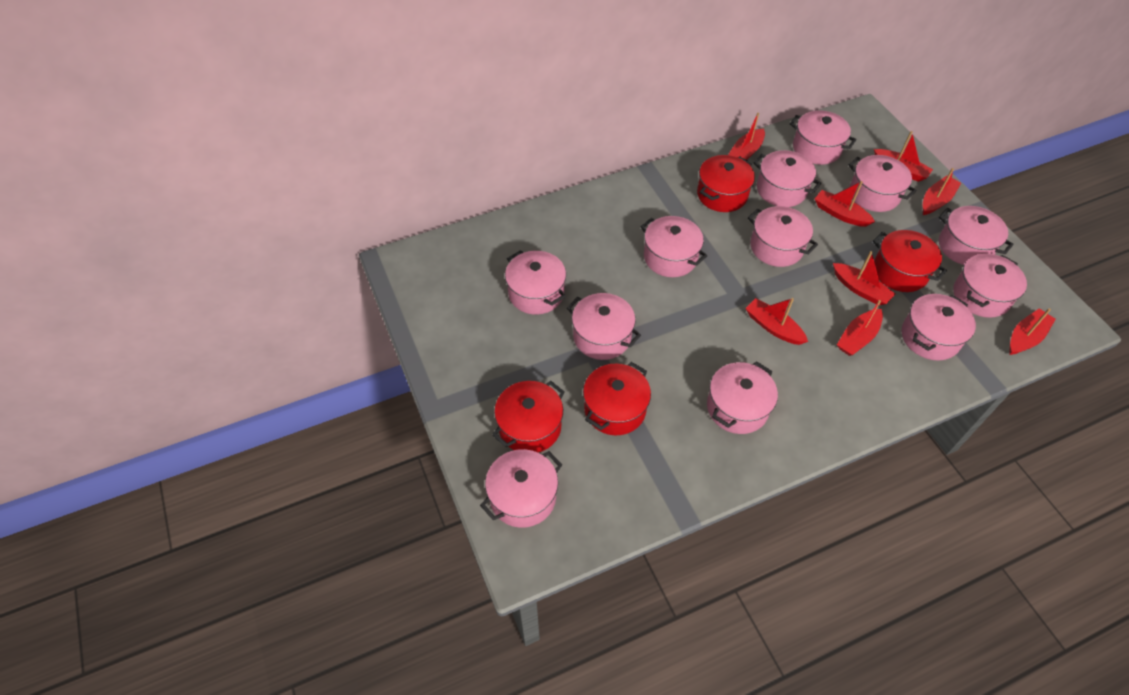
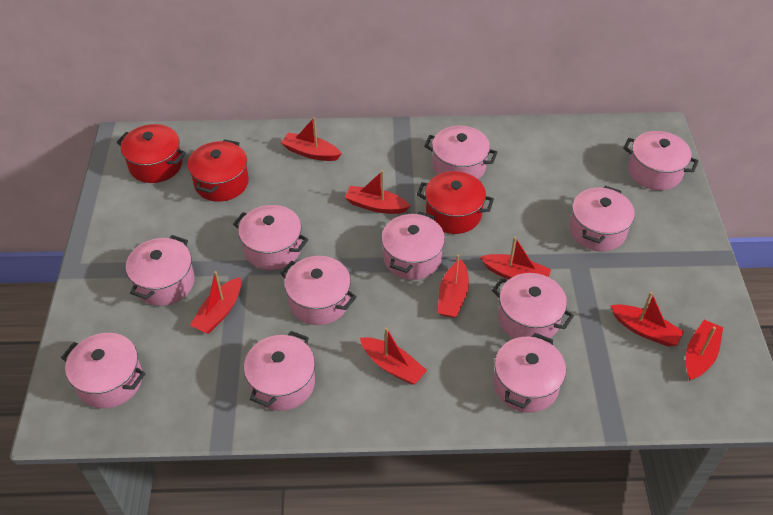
pink pot: [480,449,562,528] [505,250,566,315] [567,293,641,360] [641,216,707,277] [707,361,778,434] [748,206,818,267] [754,150,821,207] [790,110,856,165] [848,155,917,212] [902,294,976,361] [939,206,1014,265] [953,254,1027,318] = 12 -> [61,333,145,409] [126,235,195,306] [233,205,308,270] [244,331,315,411] [280,256,357,325] [381,211,445,280] [424,126,498,179] [492,273,574,339] [494,333,566,413] [569,186,635,252] [623,131,699,190] = 11
red pot: [492,381,565,453] [583,362,651,435] [697,155,755,212] [873,230,947,292] = 4 -> [117,124,186,183] [188,139,249,202] [417,171,494,234] = 3

